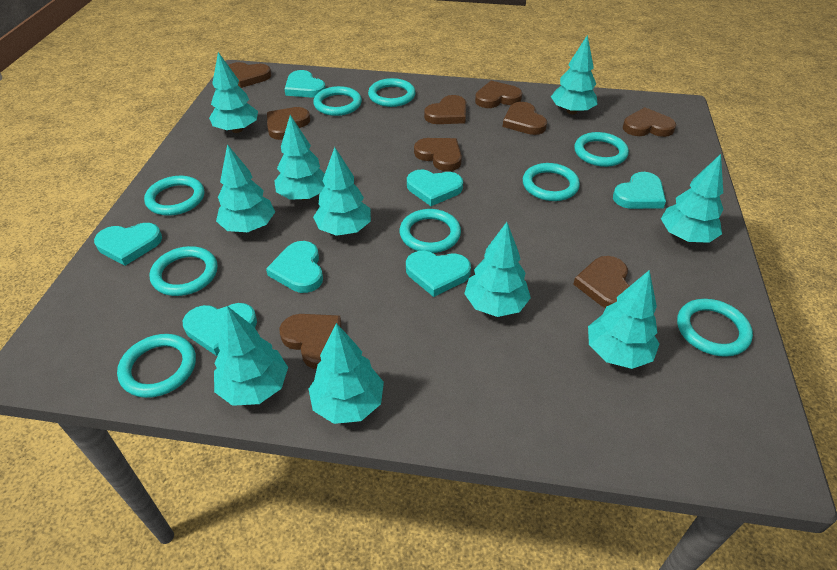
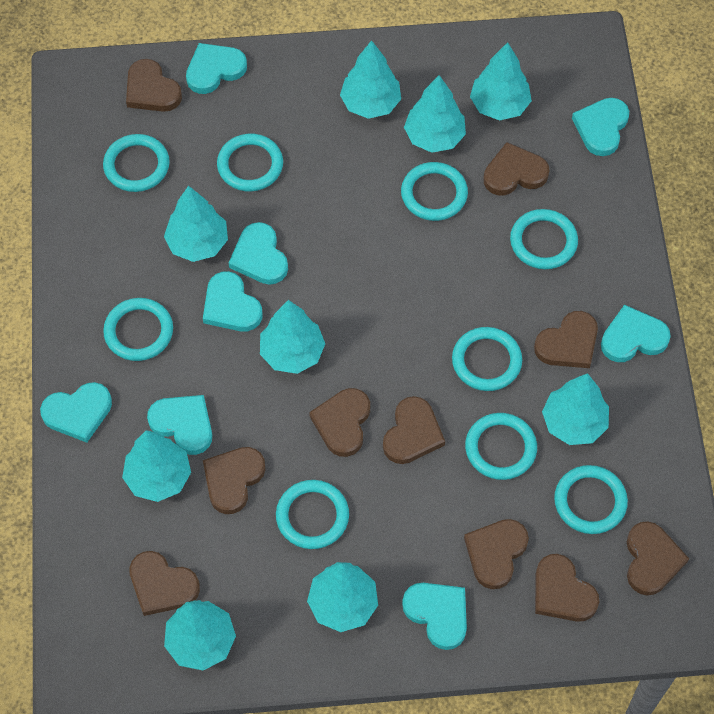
brown heart: [228,62,271,88] [267,107,310,140] [280,314,341,369] [414,138,462,171] [424,95,466,124] [475,81,522,108] [503,102,547,135] [573,256,630,308] [623,107,676,137] = 9 -> [126,59,182,112] [129,551,200,616] [203,447,266,514] [309,388,370,457] [383,396,445,464] [464,519,529,589] [483,142,549,195] [534,311,598,368] [535,554,599,622] [627,521,689,596] = 10
turquoise heart: [94,223,162,266] [183,303,257,356] [266,241,323,293] [285,70,326,98] [406,251,471,297] [407,170,463,206] [613,172,666,209] = 7 -> [40,382,112,443] [147,395,212,455] [186,43,247,94] [203,271,262,332] [229,222,288,285] [402,583,467,650] [572,98,629,156] [601,305,671,362] = 8
turquoise tree: [209,52,258,133] [214,306,288,406] [216,144,275,232] [274,115,325,200] [309,323,384,424] [313,147,371,236] [464,222,531,317] [551,35,598,114] [588,270,659,369] [661,154,723,243] = 10 -> [122,430,191,502] [164,186,228,262] [164,600,236,671] [260,300,325,374] [307,562,378,632] [340,40,401,119] [404,75,466,153] [470,42,532,121] [542,373,609,445] = 9

